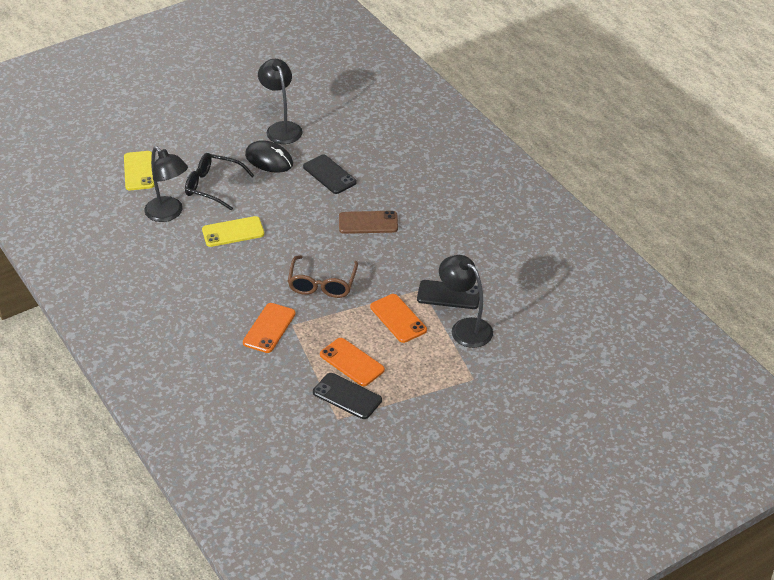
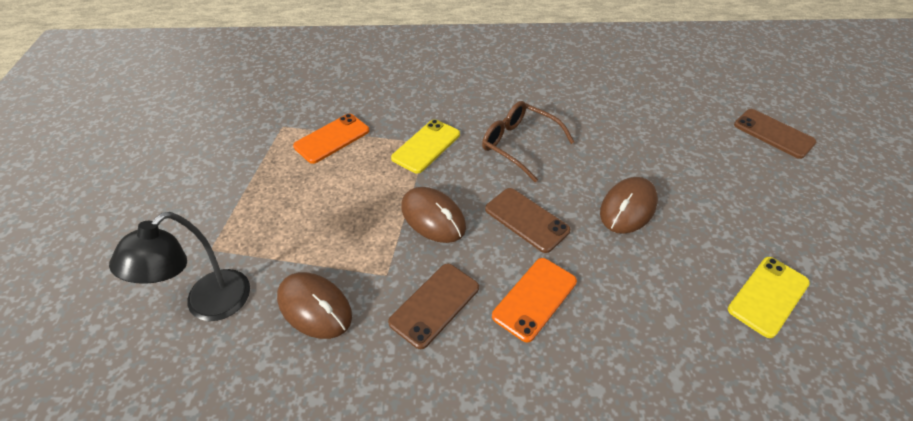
black glasses: [185,153,255,211] = 1 -> none = 0
black lamp: [144,146,188,222] [258,59,303,144] [439,255,493,348] = 3 -> [109,212,250,321] = 1
black mouse: [245,140,293,173] = 1 -> none = 0
black phone: [303,154,357,194] [313,373,382,419] [417,280,480,309] = 3 -> none = 0
brown mouse: none = 0 -> [277,272,352,339] [401,187,466,243] [600,177,658,234] = 3
brown phone: [339,211,398,234] = 1 -> [388,264,479,349] [485,188,570,253] [734,109,816,159] = 3
orange phone: [243,303,296,353] [320,338,385,386] [370,294,427,343] = 3 -> [293,114,369,164] [492,258,577,342] = 2

